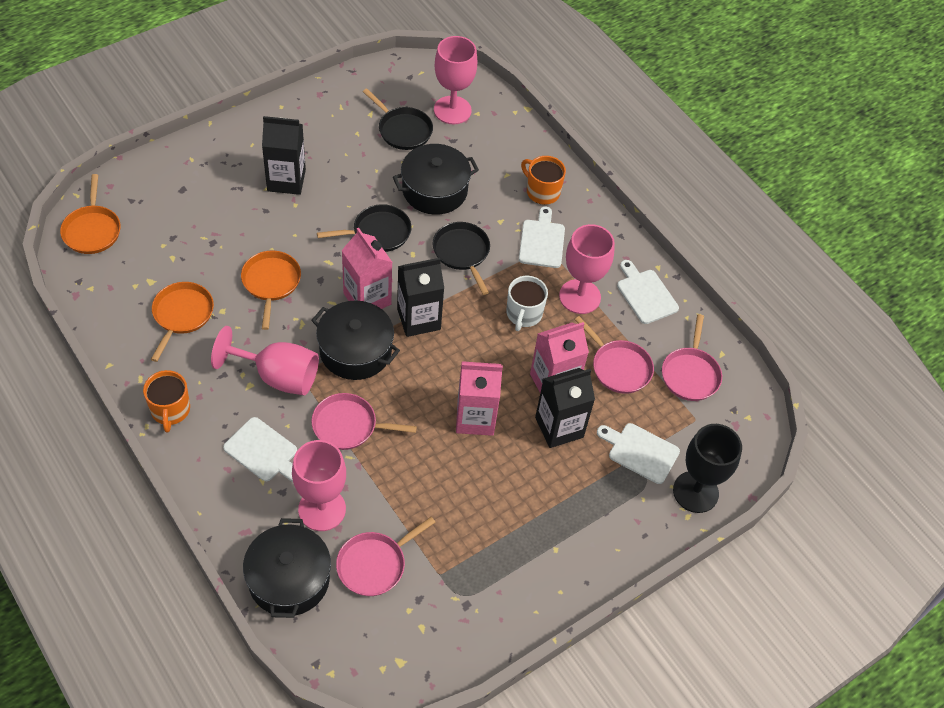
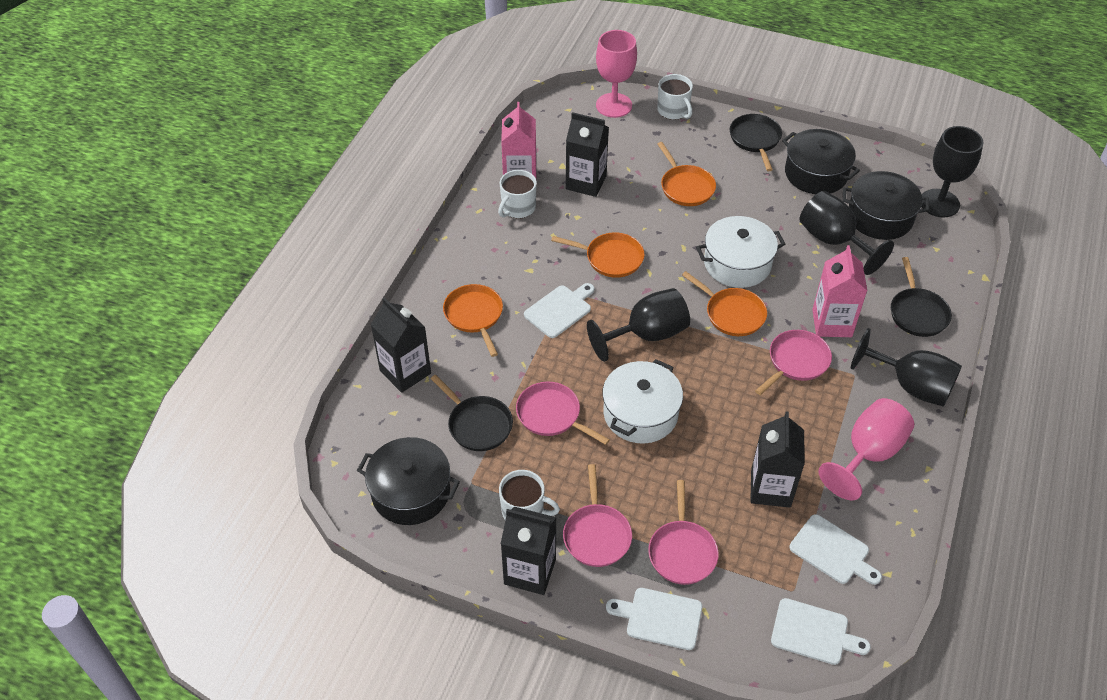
black carton: [262,116,306,195] [397,258,444,337] [535,368,595,448] = 3 -> [371,297,431,393] [501,507,557,595] [566,112,609,197] [750,412,804,508] = 4
black goblet: [673,424,742,513] = 1 -> [587,288,690,362] [800,191,894,275] [851,328,962,407] [922,126,983,218] = 4
orange mug: [143,370,190,433] [521,156,566,205] = 2 -> none = 0
orange pan: [60,174,121,254] [151,282,214,362] [241,251,301,330] = 3 -> [443,284,503,357] [551,232,645,278] [657,142,716,206] [682,271,767,336] = 4
pink carton: [341,228,392,309] [456,361,503,436] [530,322,589,393] = 3 -> [501,102,537,178] [812,245,867,337] = 2
pink goblet: [211,326,319,395] [292,440,346,531] [434,36,478,124] [559,224,615,314] = 4 -> [596,30,637,118] [819,398,914,501] = 2
white mug: [506,276,548,331] = 1 -> [498,170,537,218] [499,470,560,520] [657,74,693,120] = 3
white pot: none = 0 -> [602,359,683,443] [696,216,785,288] = 2

